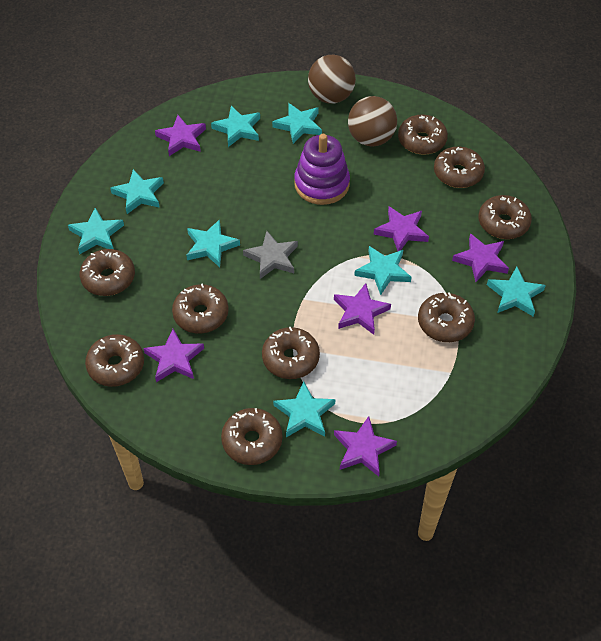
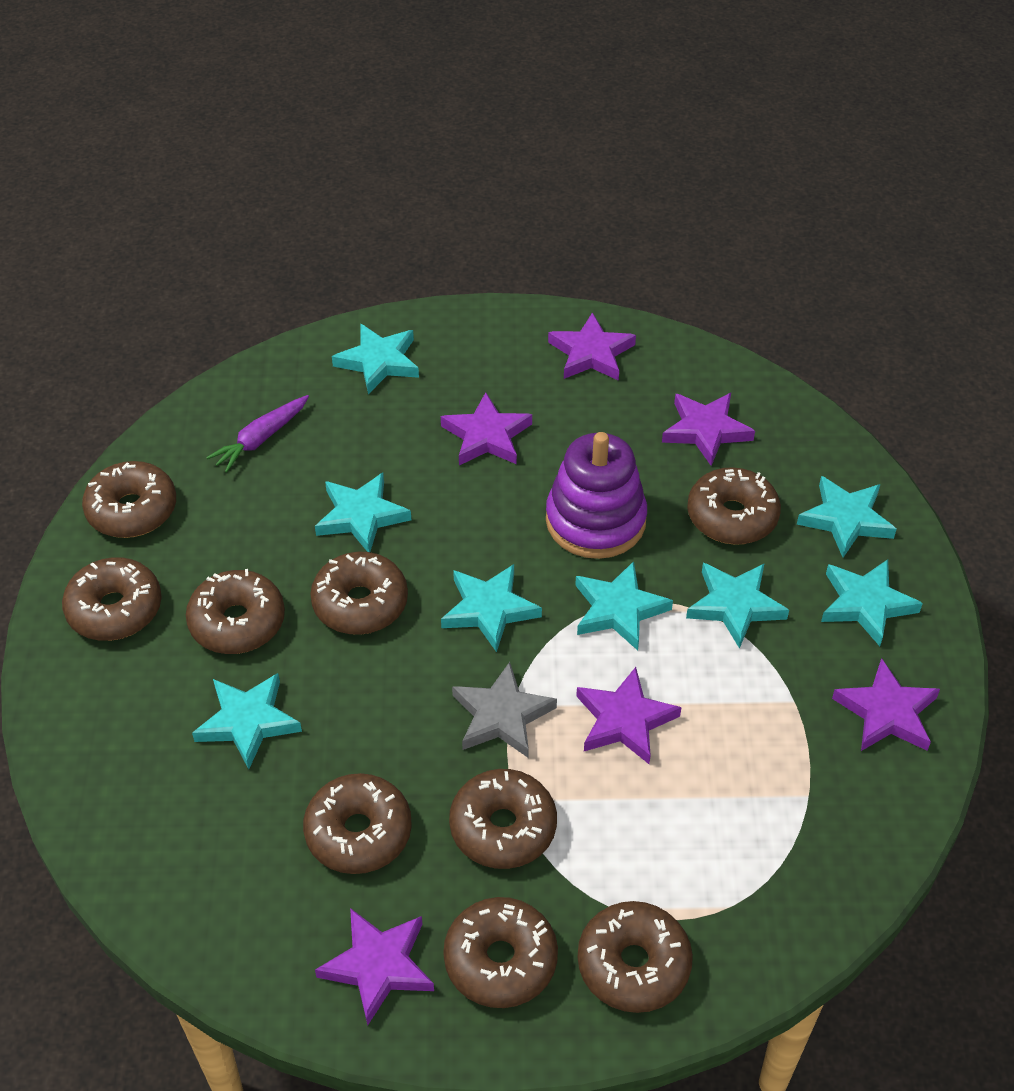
brown ball: [308,55,356,104] [348,96,397,147] = 2 -> none = 0
purple carrot: none = 0 -> [206,395,309,473] = 1

